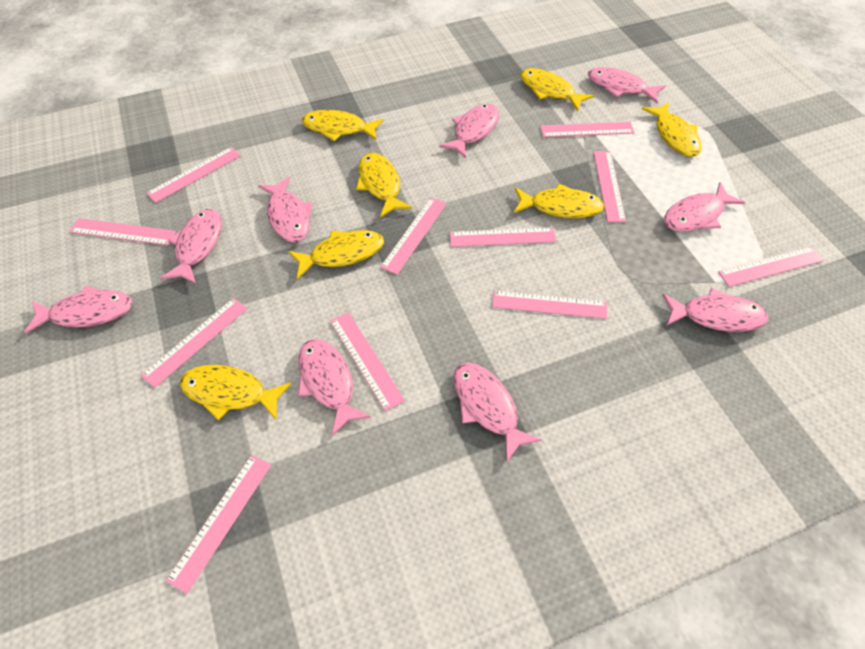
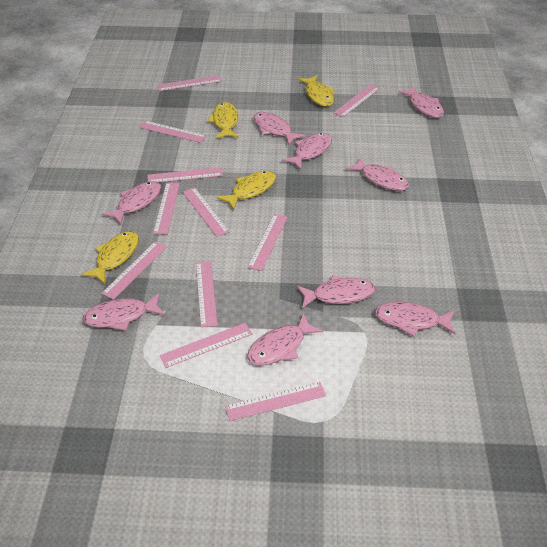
yellow fish: [179,365,291,420] [288,230,384,279] [302,110,384,141] [356,153,412,218] [514,184,604,218] [520,68,594,111] [642,102,702,157] = 7 -> [81,231,139,284] [207,102,239,139] [216,171,276,210] [298,75,334,107] = 4

